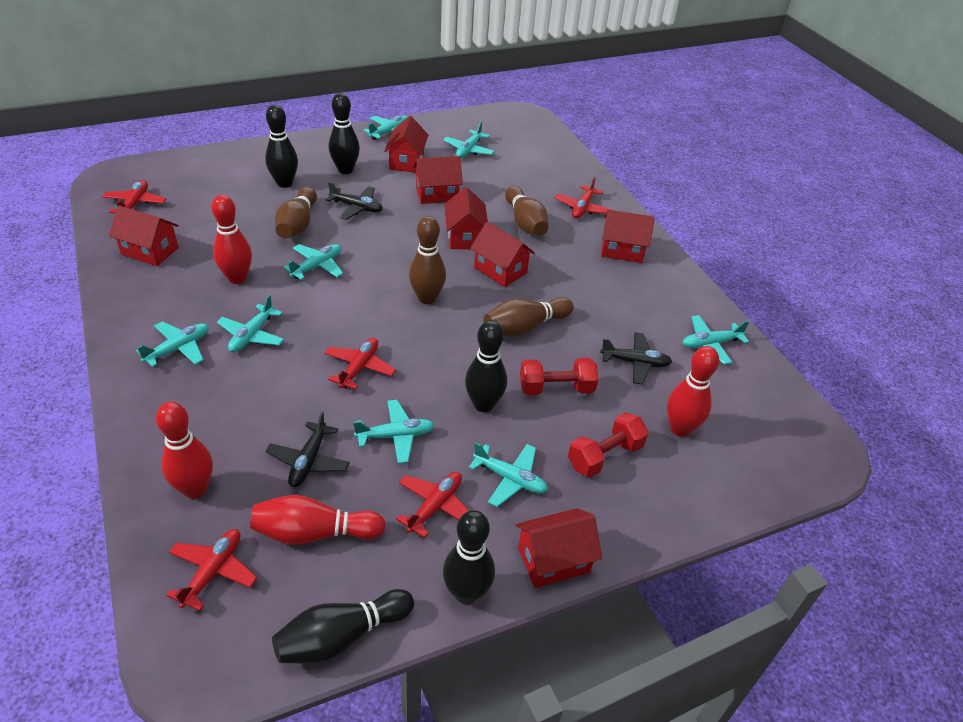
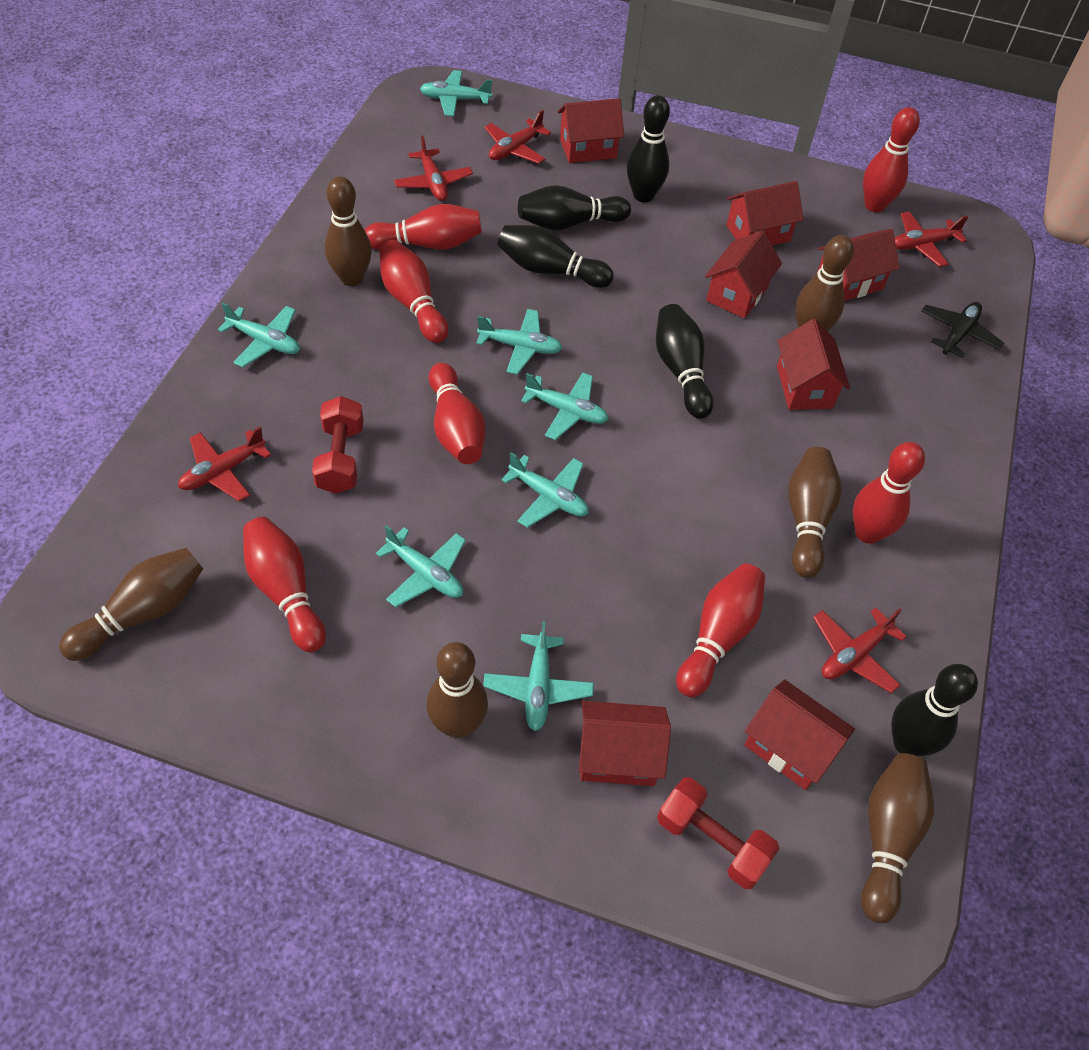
black plane: [266,411,350,487] [326,182,383,220] [600,332,672,384] = 3 -> [921,302,1004,358] = 1
brown bowling pin: [275,187,317,239] [409,216,446,304] [483,297,574,336] [505,186,548,236] = 4 -> [59,548,203,661] [325,176,372,286] [427,642,488,738] [788,447,842,578] [796,235,854,331] [861,753,934,923] = 6
red bowling pin: [156,402,213,498] [211,195,252,284] [250,495,386,545] [667,346,719,437] = 4 -> [243,517,326,652] [364,204,482,250] [379,240,449,343] [429,363,486,464] [676,563,765,697] [853,442,925,544] [863,107,920,212] = 7
turquoise plane: [136,322,209,367] [217,295,284,352] [283,244,343,280] [353,400,435,464] [364,116,408,140] [443,121,495,158] [469,442,548,507] [682,315,749,365] = 8 -> [218,303,300,367] [376,525,466,607] [420,70,492,116] [476,309,562,375] [483,621,594,731] [501,452,589,528] [521,372,609,440] = 7

